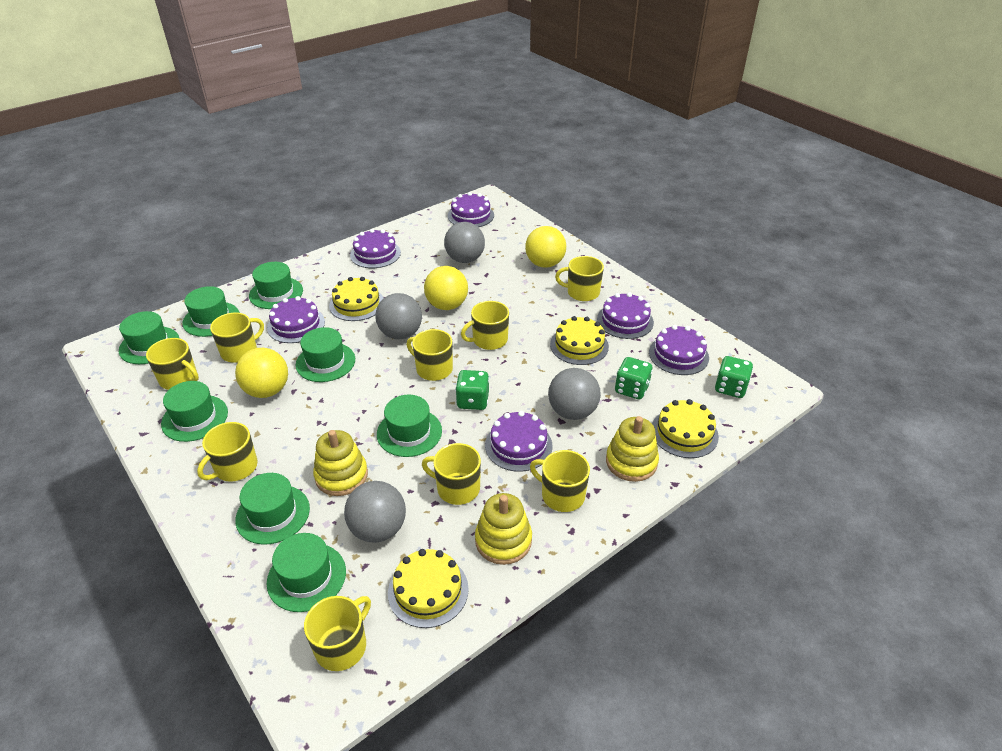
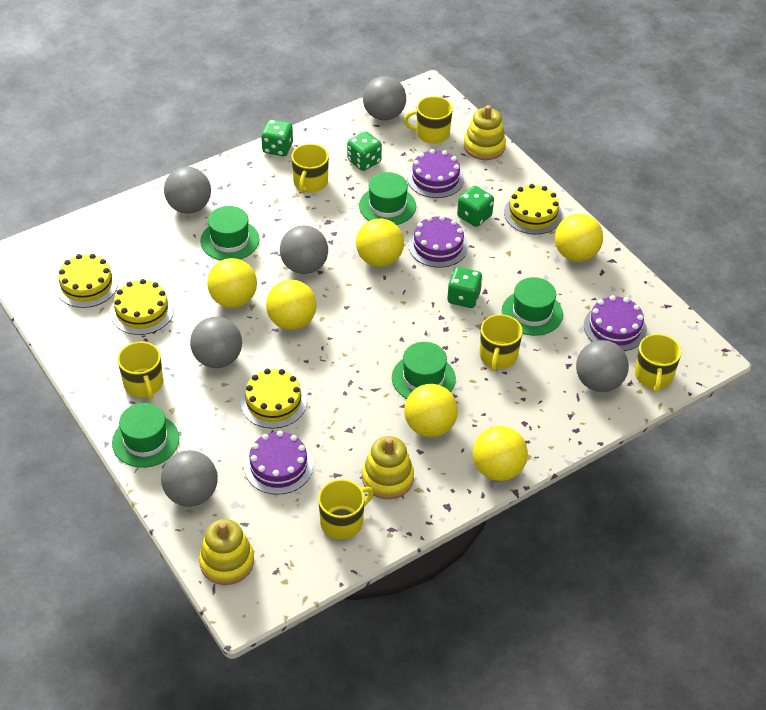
green dice: [455,370,489,410] [615,357,653,399] [715,356,753,398] = 3 -> [261,119,293,156] [347,131,382,171] [447,267,483,308] [457,186,494,227] = 4
green hat: [119,311,179,364] [161,381,228,442] [182,286,240,337] [235,473,310,545] [249,262,303,309] [267,533,346,612] [296,327,355,382] [377,395,442,457] = 8 -> [112,403,179,468] [200,206,259,260] [359,172,416,225] [392,342,456,399] [502,277,563,336] = 5
grey ball: [344,481,406,543] [375,293,422,339] [444,222,485,263] [548,368,601,420] = 4 -> [161,450,218,507] [164,167,211,214] [190,317,242,368] [280,225,328,274] [363,76,406,120] [576,340,629,392] = 6
purple cake: [267,296,325,343] [350,229,401,268] [448,192,494,227] [485,411,553,472] [597,292,654,339] [649,325,709,375] = 6 -> [244,431,313,495] [407,149,464,198] [408,215,468,268] [584,295,647,351] = 4
yellow ball: [235,348,288,398] [424,266,468,310] [525,226,566,268] = 3 -> [207,258,257,308] [266,280,317,330] [356,218,404,267] [404,384,458,437] [473,426,528,481] [555,214,603,262] = 6
yellow mug: [146,338,199,390] [197,422,258,482] [210,313,264,363] [304,596,371,671] [407,329,453,381] [422,443,481,505] [461,301,509,350] [530,450,590,512] [555,256,604,301] = 9 -> [118,342,163,400] [291,144,329,193] [318,479,374,540] [404,96,453,144] [479,314,523,371] [635,334,682,392] = 6

